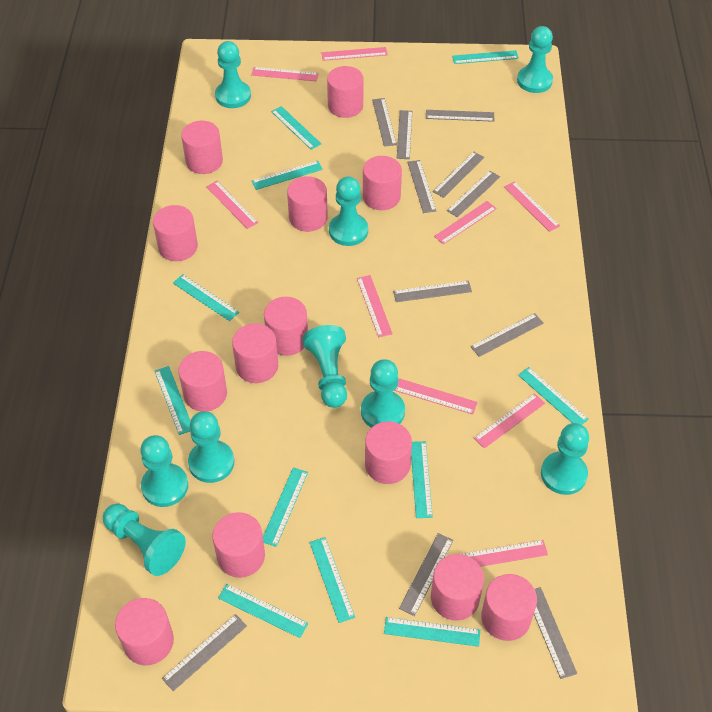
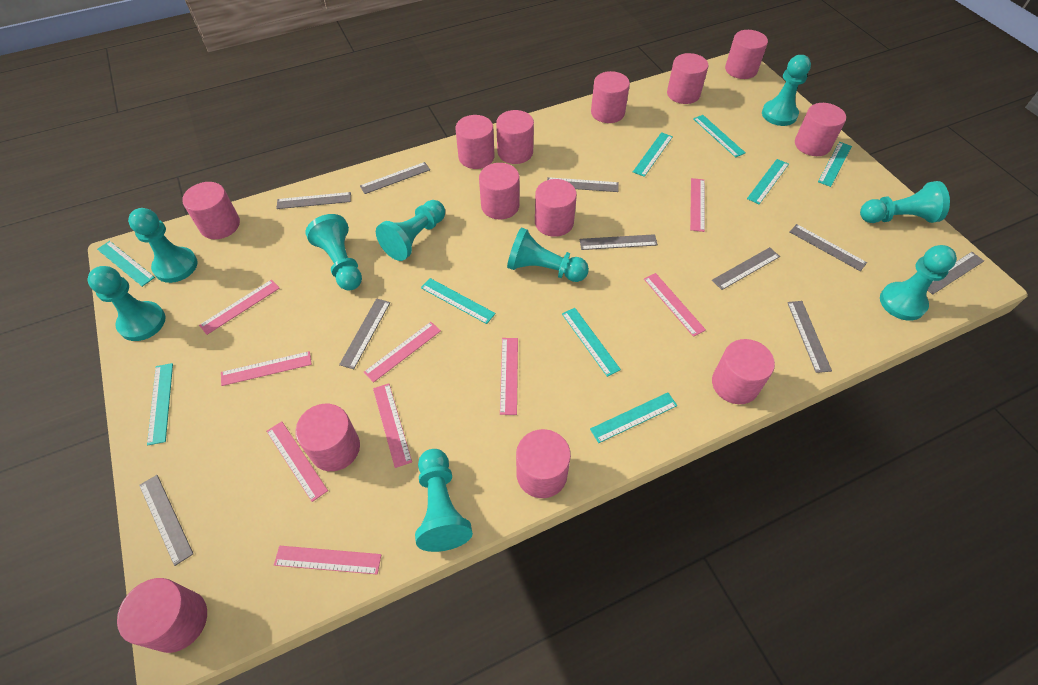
grey ruler: [162,614,247,691] [372,98,397,147] [393,281,472,302] [397,110,412,159] [399,533,453,616] [407,160,436,213] [426,110,494,122] [433,151,484,198] [447,171,500,217] [470,313,544,357] [534,587,577,679] = 11 -> [139,475,193,566] [276,192,351,209] [339,298,390,369] [360,162,430,194] [547,177,619,192] [579,234,658,250] [712,247,780,290] [787,301,832,373] [790,224,867,271] [927,252,984,295] = 10
turquoise ruler: [155,366,191,435] [173,274,239,321] [218,584,308,638] [252,161,323,190] [263,468,308,547] [271,106,321,150] [309,537,355,623] [384,617,480,647] [411,441,433,518] [452,50,519,64] [518,367,589,425] = 11 -> [97,241,155,287] [147,363,173,445] [421,278,496,324] [562,308,621,377] [590,392,677,443] [633,132,673,177] [693,115,745,158] [747,159,789,204] [818,142,852,187] = 9

